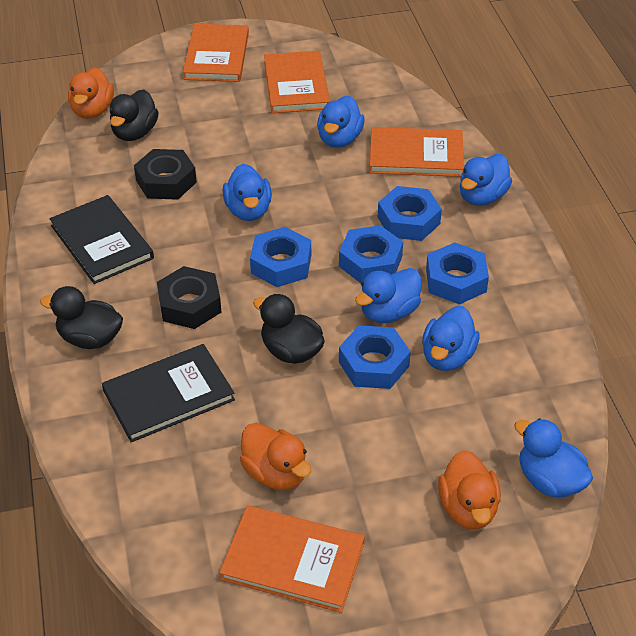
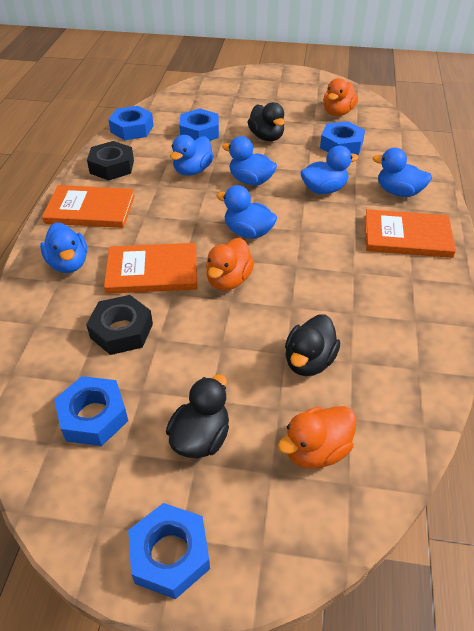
black book: [50,195,154,284] [102,344,235,442] = 2 -> none = 0
orange book: [183,24,249,82] [220,505,365,613] [264,51,330,113] [369,127,464,177] = 4 -> [42,185,135,228] [104,243,197,294] [365,209,456,258] = 3

